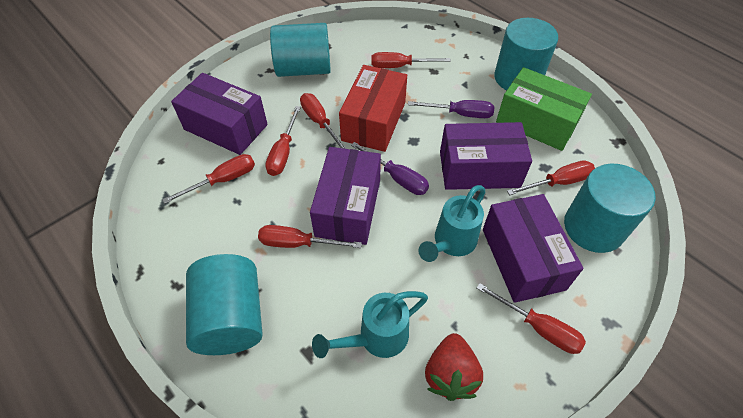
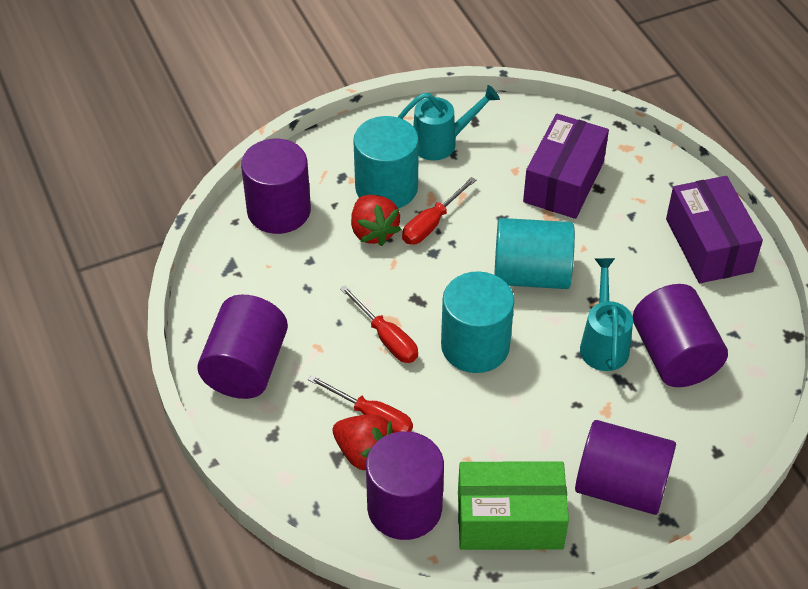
purple box: [171,73,268,155] [310,147,381,245] [440,122,532,190] [483,194,584,303] = 4 -> [523,114,609,219] [666,176,763,283] = 2
purple cylinder: none = 0 -> [197,295,288,399] [241,139,311,234] [366,431,444,540] [575,420,676,515] [633,284,728,387] = 5
purple screwdriver: [351,142,429,195] [408,100,494,118] = 2 -> none = 0
red box: [339,65,407,152] = 1 -> none = 0
red screwdriver: [162,154,255,204] [258,225,362,248] [265,106,301,176] [300,93,347,149] [371,52,451,68] [477,283,586,354] [507,160,595,195] = 7 -> [308,375,413,433] [340,285,418,363] [402,177,476,245] = 3
red strawberry: [425,333,483,401] = 1 -> [333,415,393,470] [351,195,401,246] = 2
turquoise cylinder: [186,254,263,355] [270,23,331,77] [494,18,558,90] [564,164,655,253] = 4 -> [353,116,419,208] [441,271,514,373] [494,218,575,289] = 3

